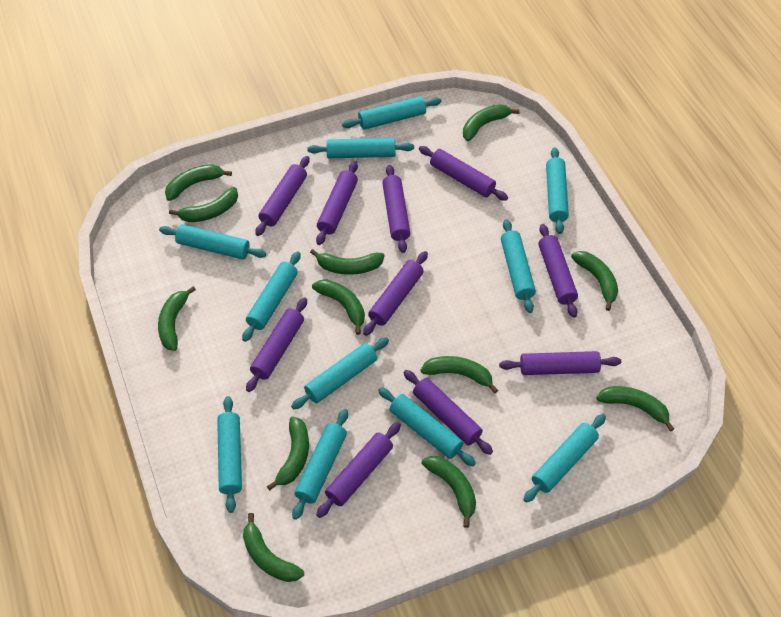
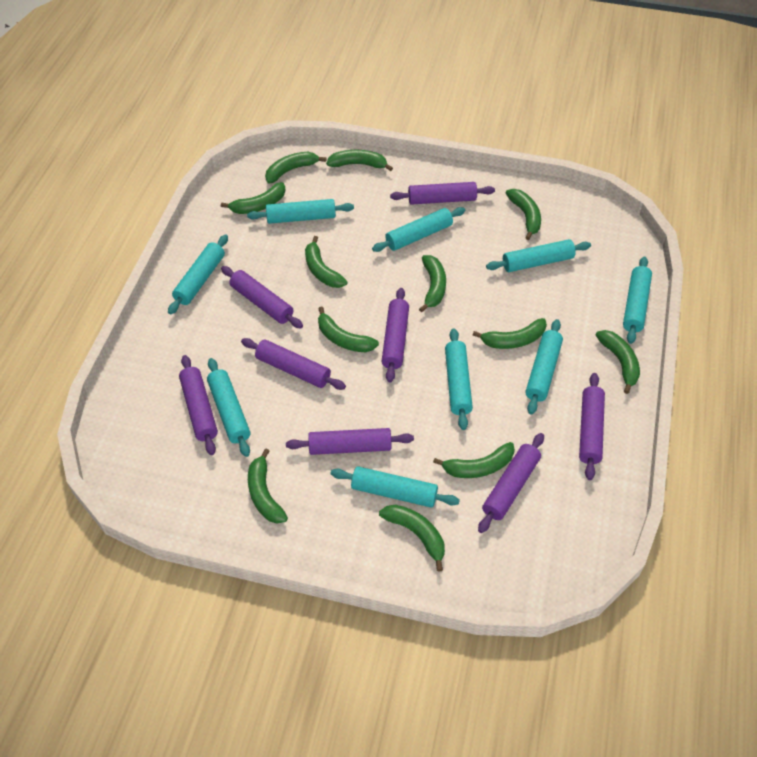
purple rolling pin: [246,297,307,392] [255,156,310,236] [316,161,358,245] [316,422,401,518] [363,251,428,336] [382,165,410,253] [404,370,493,455] [419,146,508,201] [499,351,621,375] [539,224,578,318] = 10 -> [179,355,218,455] [221,266,303,329] [241,338,346,390] [286,428,414,455] [381,288,409,382] [390,182,495,205] [478,433,544,533] [579,373,605,480] = 8
turquoise rolling pin: [159,224,266,259] [217,396,242,513] [242,251,301,342] [291,338,389,409] [292,409,348,520] [307,138,414,158] [342,96,442,130] [378,387,476,466] [501,219,536,313] [523,414,606,503] [546,147,569,234] = 11 -> [168,235,228,315] [207,358,251,457] [247,199,354,224] [330,466,460,508] [372,207,465,252] [445,328,473,430] [486,239,591,272] [525,319,563,414] [623,257,652,344] = 9

